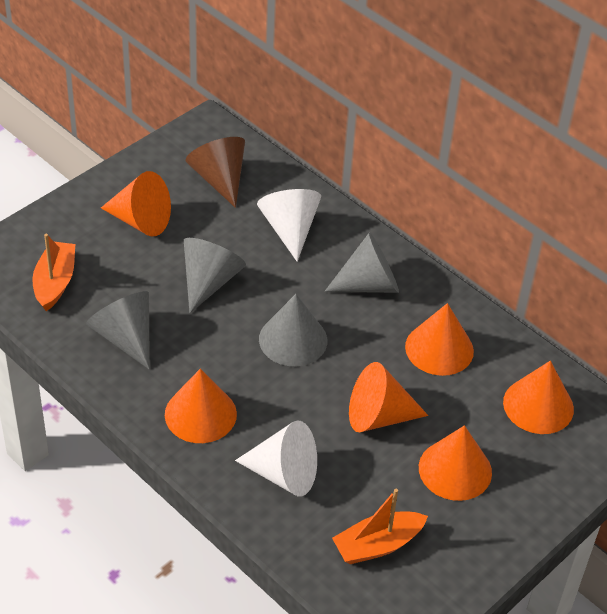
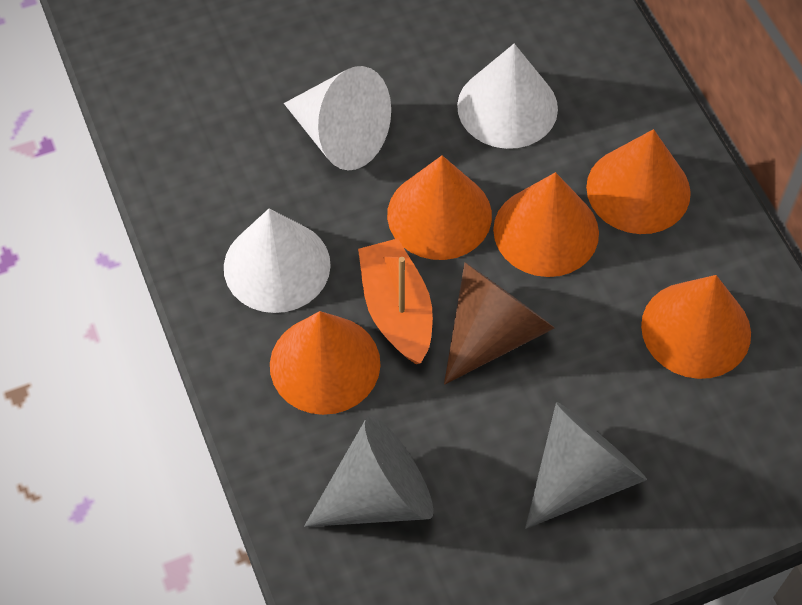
grey cone: [86,291,150,369] [184,238,246,313] [259,294,327,366] [325,232,399,293] = 4 -> [304,416,433,527] [525,402,647,529] = 2
orange boat: [32,234,75,311] [332,489,428,564] = 2 -> [358,238,433,364] = 1
orange cone: [101,171,171,237] [165,369,237,443] [349,362,428,432] [405,303,474,376] [419,425,492,501] [503,361,574,434] = 6 -> [270,311,381,415] [387,155,492,260] [493,172,599,277] [586,129,691,234] [641,275,751,379] = 5
white cone: [235,421,317,496] [257,189,321,262] = 2 -> [224,209,331,313] [284,66,391,171] [457,44,558,149] = 3

